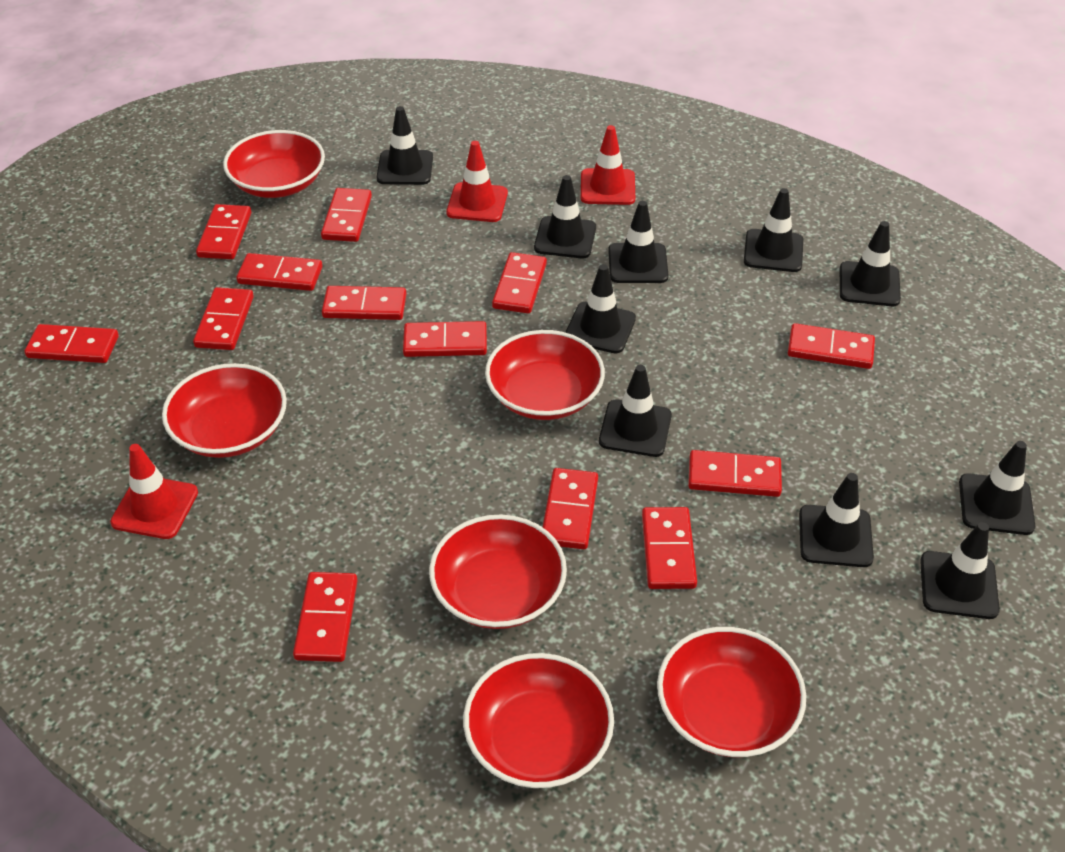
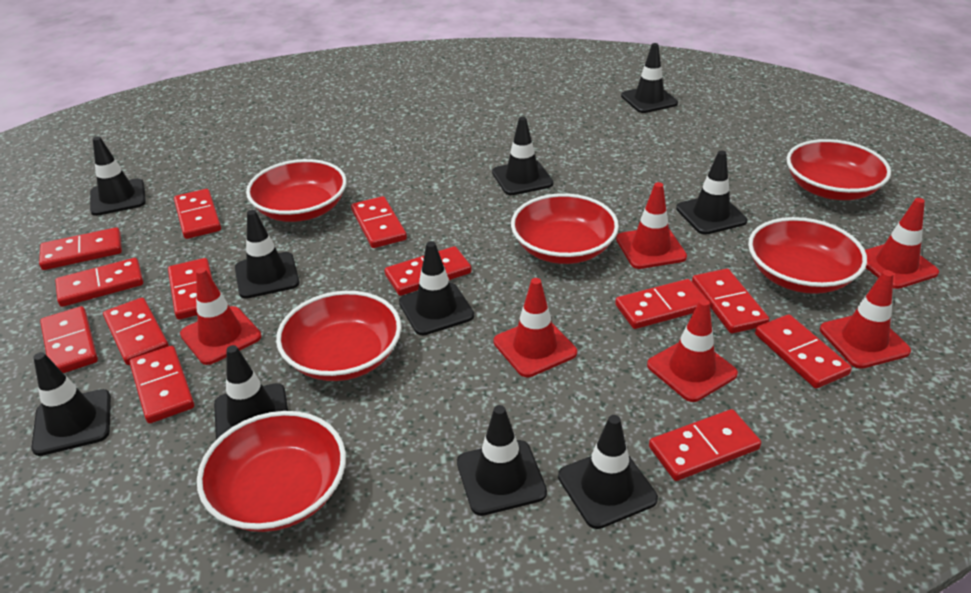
red traffic cone: [110,444,198,539] [446,141,508,222] [581,125,635,205] = 3 -> [180,268,261,365] [494,278,577,377] [616,182,687,269] [647,299,738,402] [820,270,911,369] [865,198,939,289] = 6

